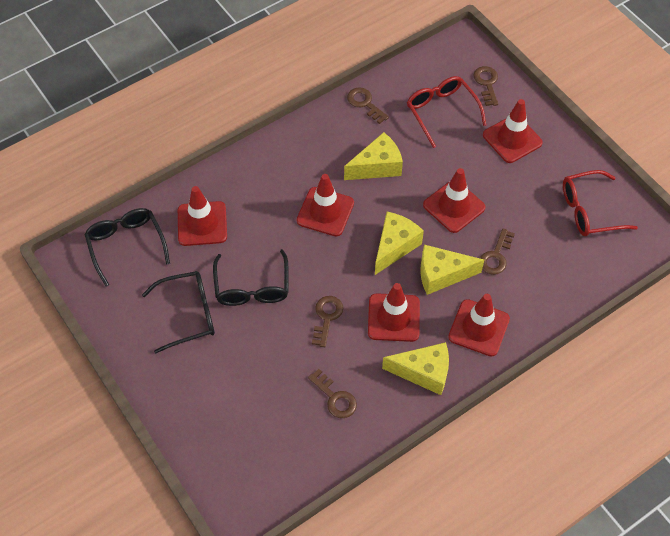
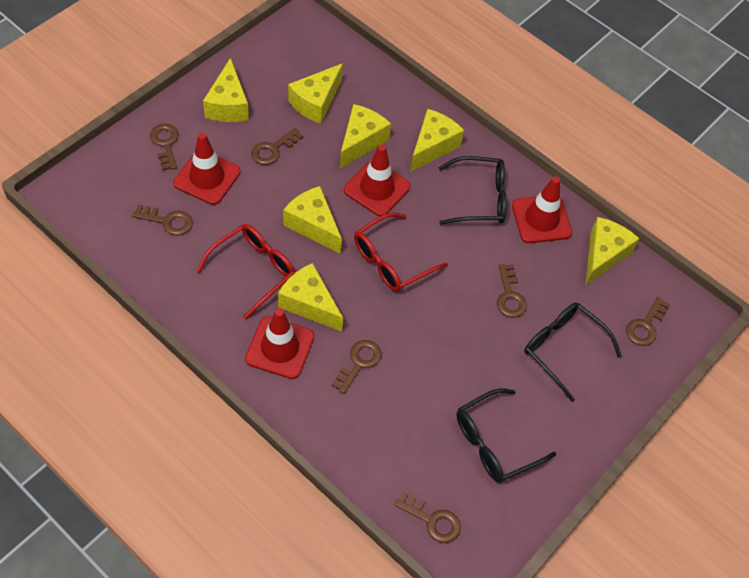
brown key: [308,369,357,418] [312,296,343,347] [347,87,389,124] [474,66,498,106] [480,228,515,275] = 5 -> [132,204,193,236] [150,123,179,170] [251,128,303,165] [331,340,382,394] [395,492,461,543] [497,264,527,318] [626,297,670,346] = 7
red traffic cone: [178,186,227,246] [297,174,354,237] [368,283,420,342] [423,168,486,233] [448,294,510,357] [483,99,543,163] = 6 -> [173,132,240,205] [245,309,315,379] [344,144,411,216] [512,177,572,243] = 4
yellow cheese: [344,132,403,180] [375,212,424,275] [382,342,449,395] [420,245,484,295] = 4 -> [203,58,249,122] [278,263,343,332] [283,186,342,254] [288,63,343,124] [340,104,391,168] [410,109,464,172] [585,217,640,286] = 7

